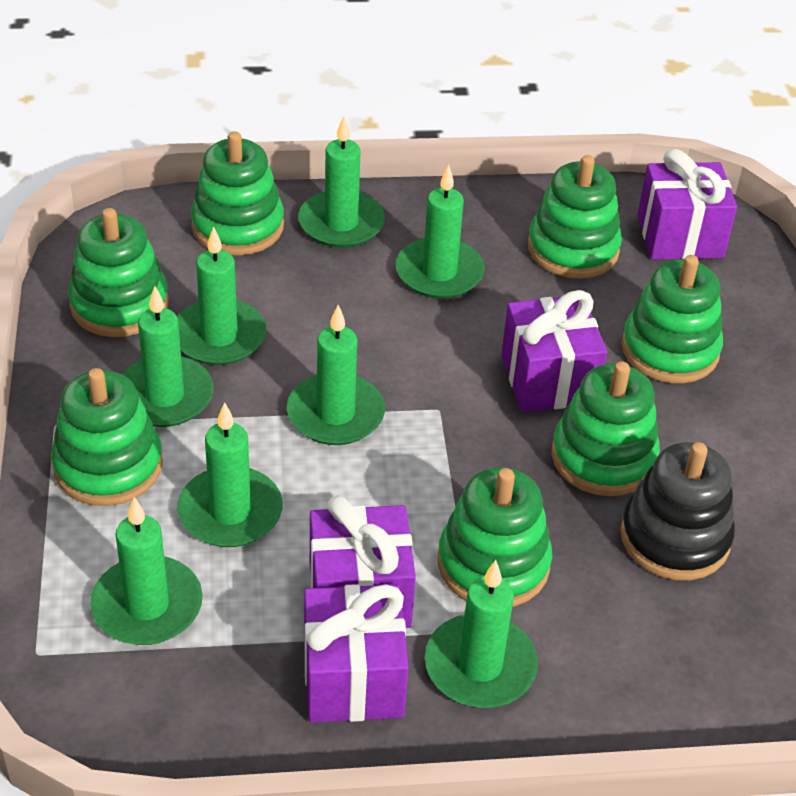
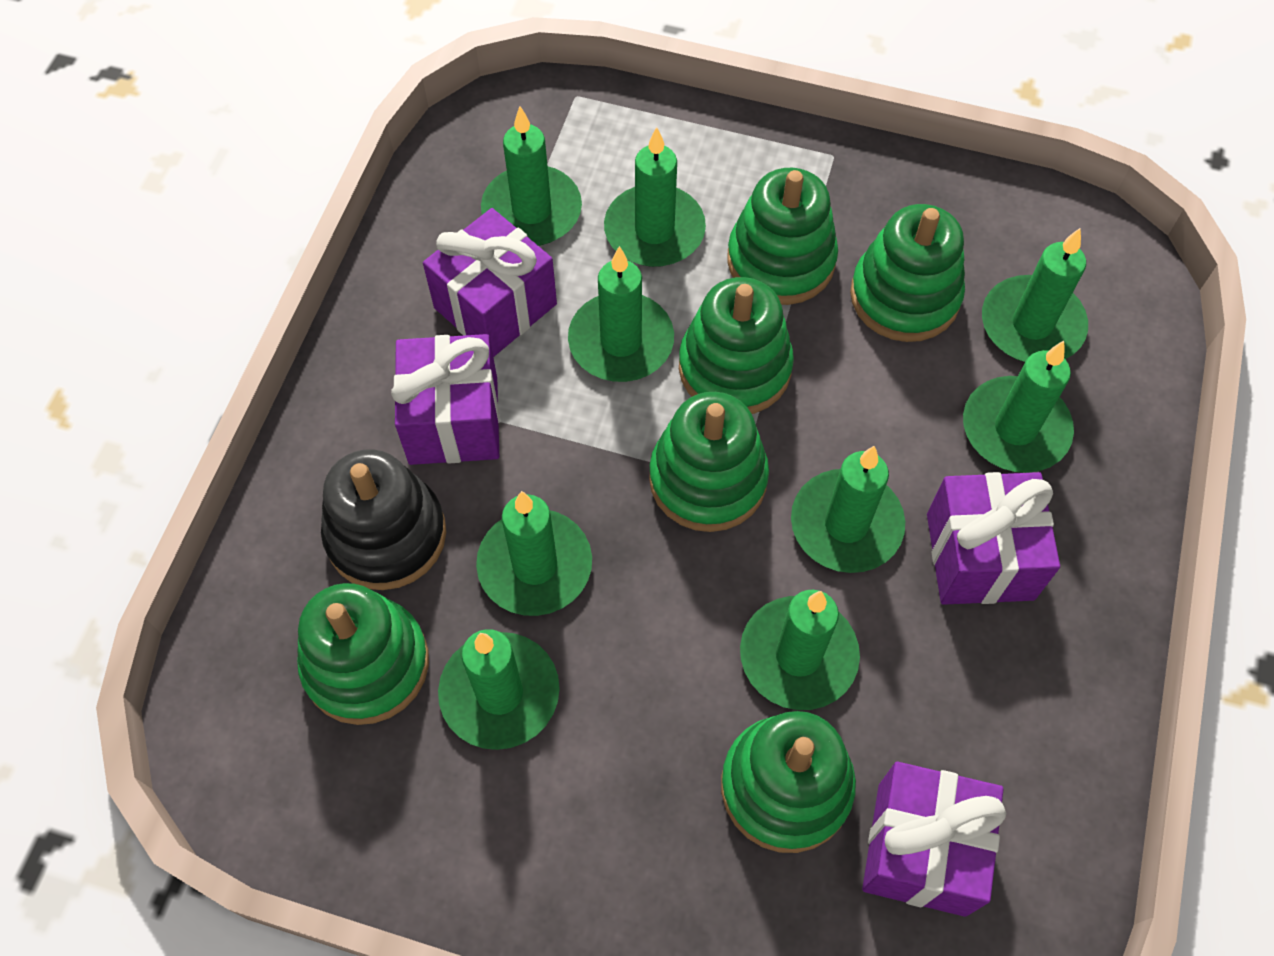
green candle: [90,497,203,645] [122,286,214,427] [177,227,266,365] [177,402,283,547] [287,305,385,445] [298,116,385,248] [395,164,485,299] [425,560,538,708] = 8 -> [438,629,560,750] [476,491,592,616] [481,106,582,246] [568,246,674,382] [604,127,706,267] [740,590,860,710] [791,446,905,573] [963,341,1074,473] [982,228,1088,362] = 9
green stacking toy: [51,368,163,506] [68,208,169,337] [191,131,284,255] [438,467,552,607] [528,155,622,279] [551,361,660,496] [621,255,723,383] = 7 -> [297,583,429,725] [649,392,769,532] [679,277,794,414] [721,711,856,853] [727,168,838,305] [850,204,965,342] = 6

